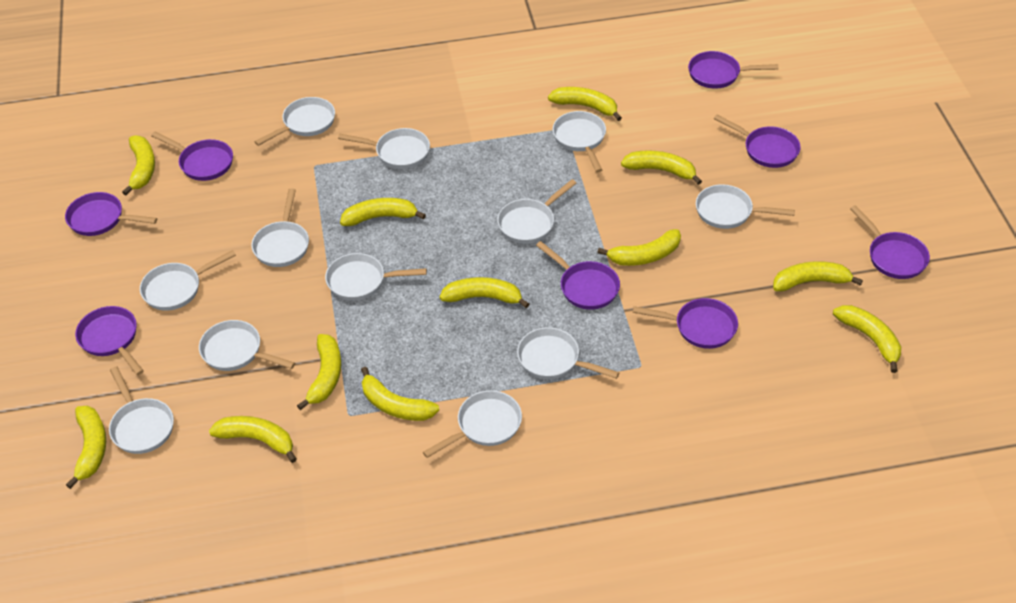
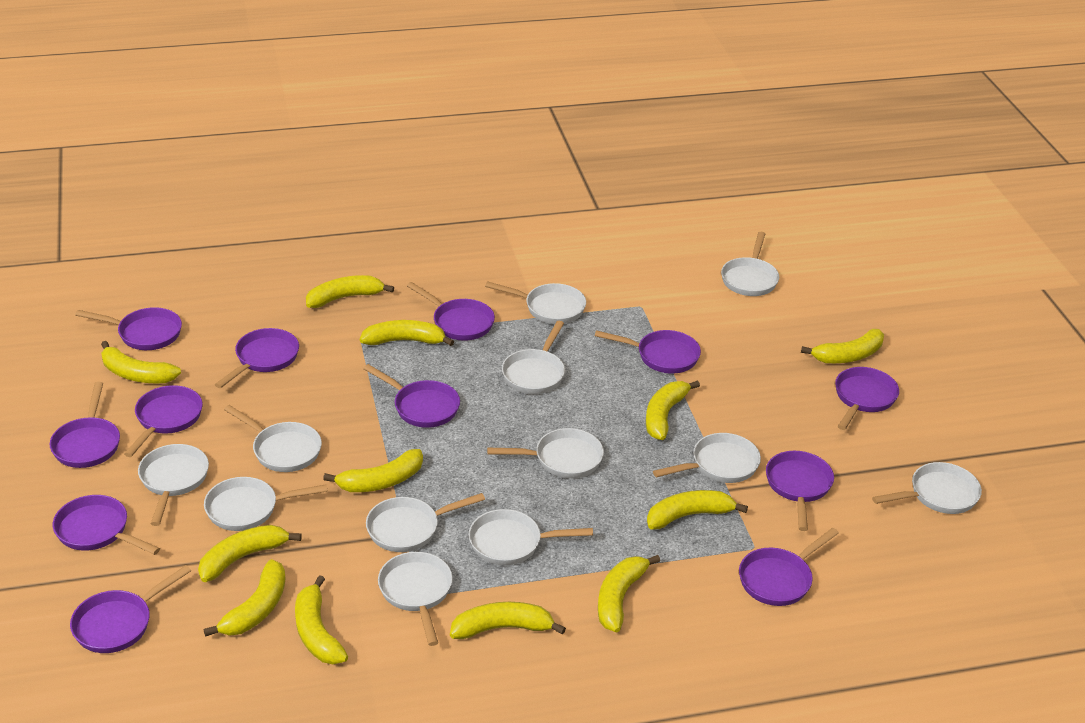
purple pan: [65,192,157,236] [75,306,144,375] [151,132,233,181] [536,241,620,310] [633,298,738,349] [688,51,778,89] [714,115,801,168] [850,205,930,279] = 8 -> [50,382,120,468] [53,495,160,555] [70,565,191,653] [75,307,182,350] [124,385,203,457] [215,328,299,388] [364,364,460,428] [407,282,495,341] [595,330,701,374] [739,528,839,606] [766,451,834,531] [835,367,899,430] = 12

